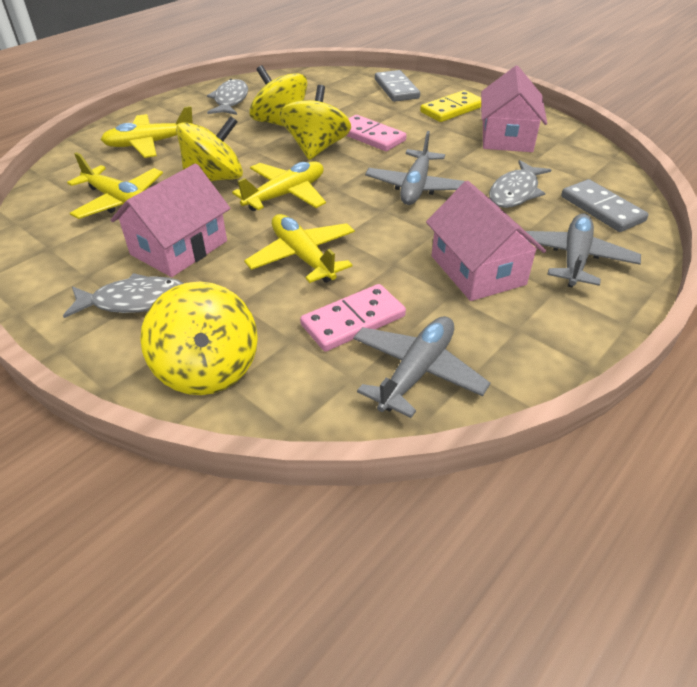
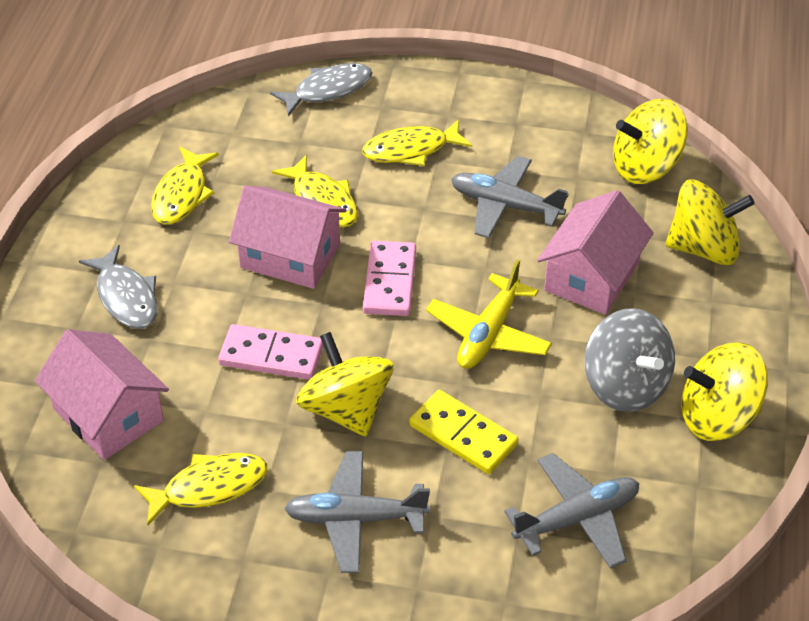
grey domino: [375,70,420,102] [561,179,649,232] = 2 -> none = 0
grey fish: [63,273,184,318] [207,79,248,115] [489,160,551,208] = 3 -> [79,245,158,329] [270,63,372,117] = 2
grey spinning top: none = 0 -> [584,308,675,412] = 1
yellow fish: none = 0 -> [134,453,267,525] [151,147,219,225] [272,155,358,228] [362,119,472,166] = 4
yellow plane: [67,152,163,219] [101,106,193,158] [232,161,326,211] [244,214,355,283] = 4 -> [426,259,552,369] = 1

